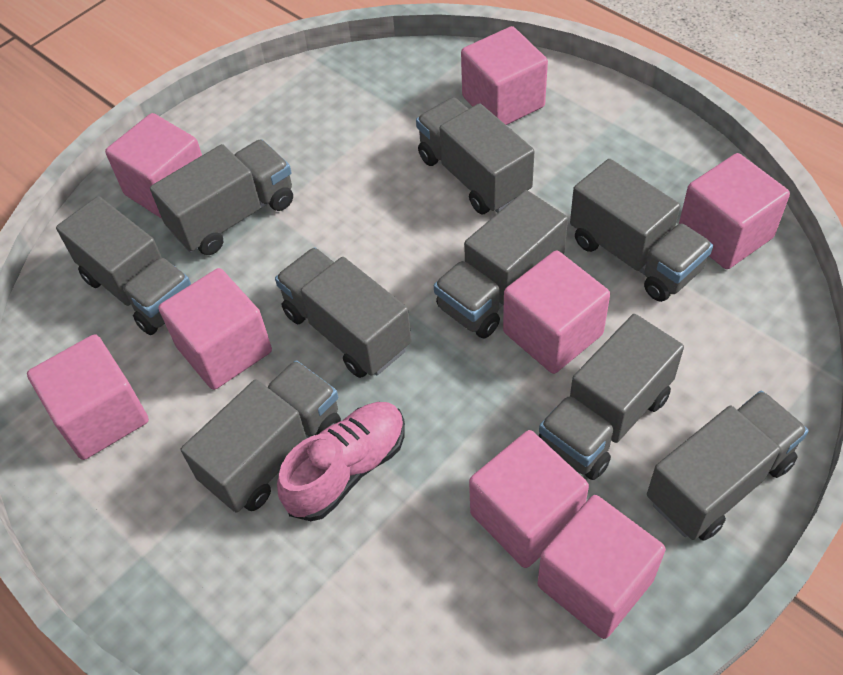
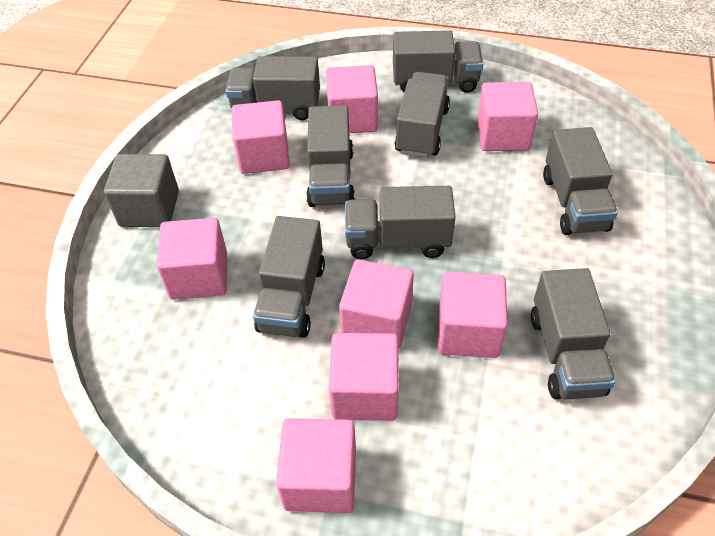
grey cube: none = 0 -> [104,154,179,227] = 1
grey truck: [56,196,191,335] [150,139,293,255] [181,360,341,512] [275,247,412,378] [416,97,534,214] [434,190,568,339] [539,314,684,480] [570,159,713,302] [647,391,808,541] = 9 -> [225,56,320,120] [253,216,325,338] [306,105,355,207] [345,186,456,259] [393,30,483,93] [395,72,450,158] [531,268,616,399] [543,127,618,235] = 8
pink shoe: [277,402,405,521] = 1 -> none = 0

